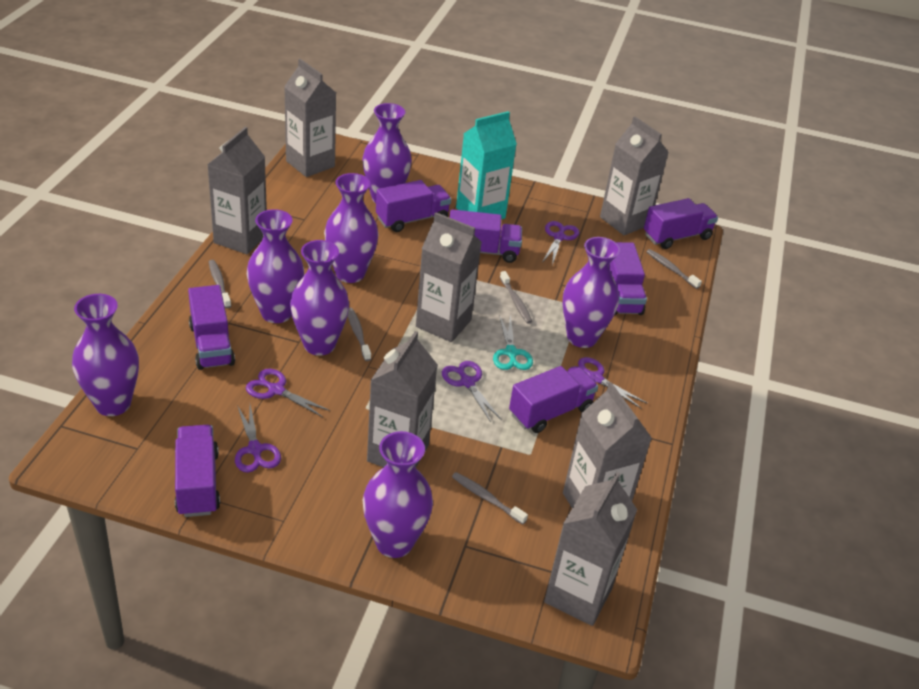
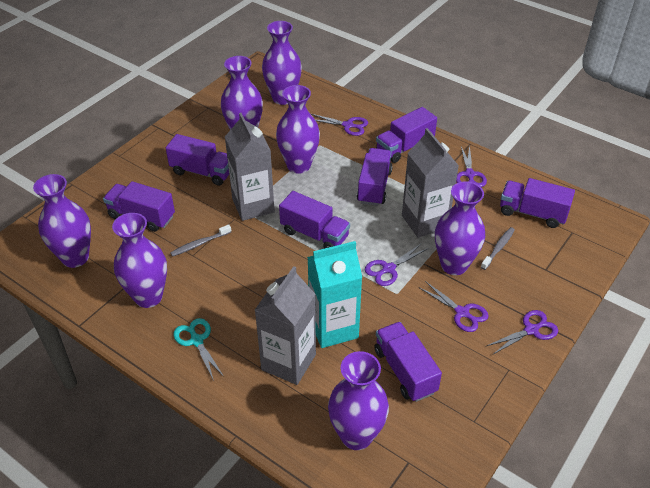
grey carton: [207,127,267,254] [284,59,336,177] [367,331,438,467] [416,212,482,342] [544,472,637,626] [563,382,652,508] [600,117,669,235] = 7 -> [225,113,275,221] [255,266,316,385] [402,128,459,238] = 3
grey toothbrush: [209,260,231,308] [348,308,371,361] [452,472,528,525] [500,271,532,324] [646,249,702,289] = 5 -> [170,224,231,257] [481,227,515,270] = 2

